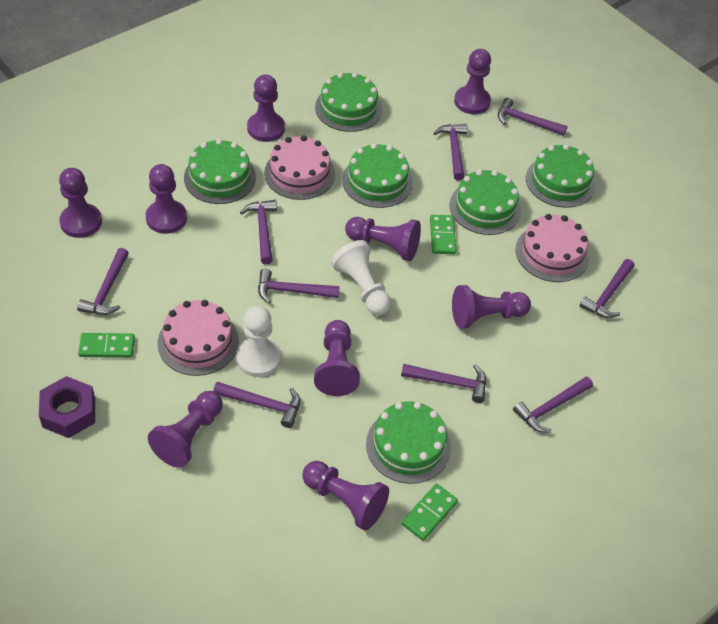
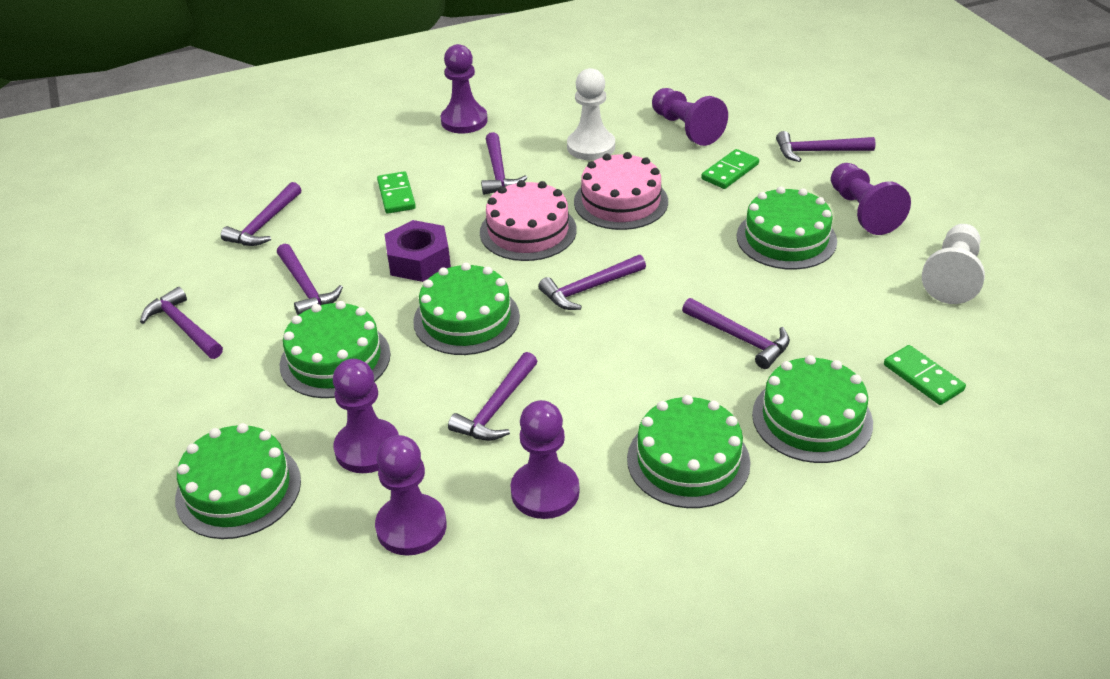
pink cake: [158,300,239,376] [264,135,335,200] [516,214,589,282] = 3 -> [480,180,577,261] [574,152,668,230] = 2
purple hammer: [77,248,129,315] [213,382,300,428] [240,200,277,264] [258,268,340,303] [401,364,486,403] [433,124,468,180] [498,97,567,136] [513,376,593,433] [579,259,634,318] = 9 -> [140,287,223,359] [221,182,301,246] [277,244,343,315] [448,352,538,441] [481,132,527,195] [538,255,646,310] [682,298,790,369] [776,131,876,162] = 8
purple pawn: [59,168,102,238] [146,164,187,234] [148,391,223,468] [247,74,285,142] [302,461,389,530] [314,320,360,396] [345,217,421,261] [452,285,531,329] [454,49,491,114] = 9 -> [333,359,399,473] [375,435,447,556] [441,44,488,133] [511,400,579,519] [652,88,728,146] [831,163,911,235] = 6

